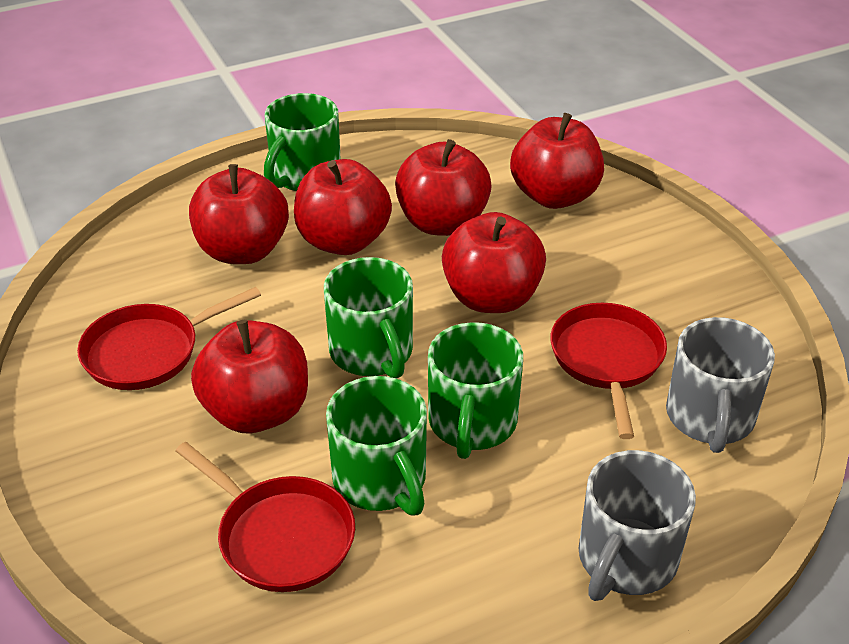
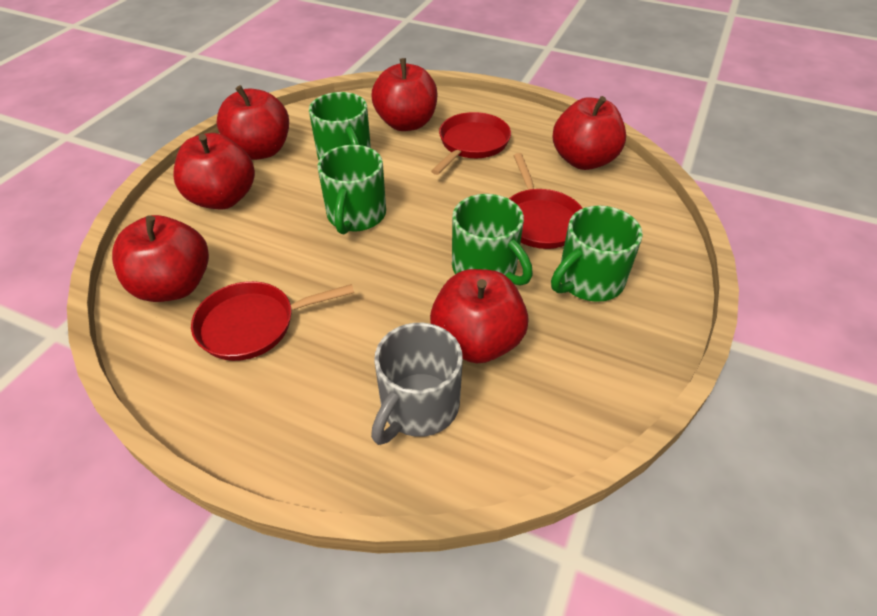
grey mug: [578,450,696,601] [666,317,775,453] = 2 -> [371,323,463,445] = 1

